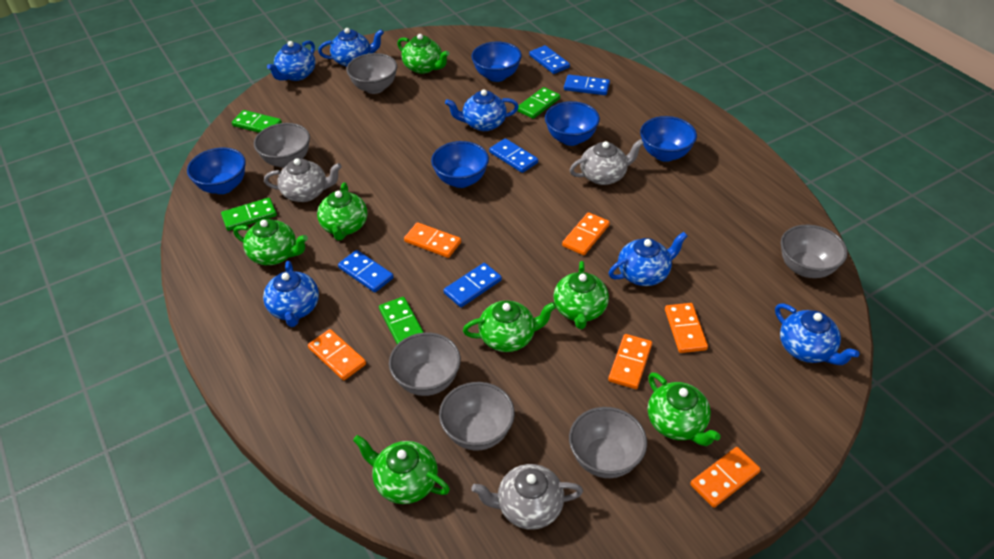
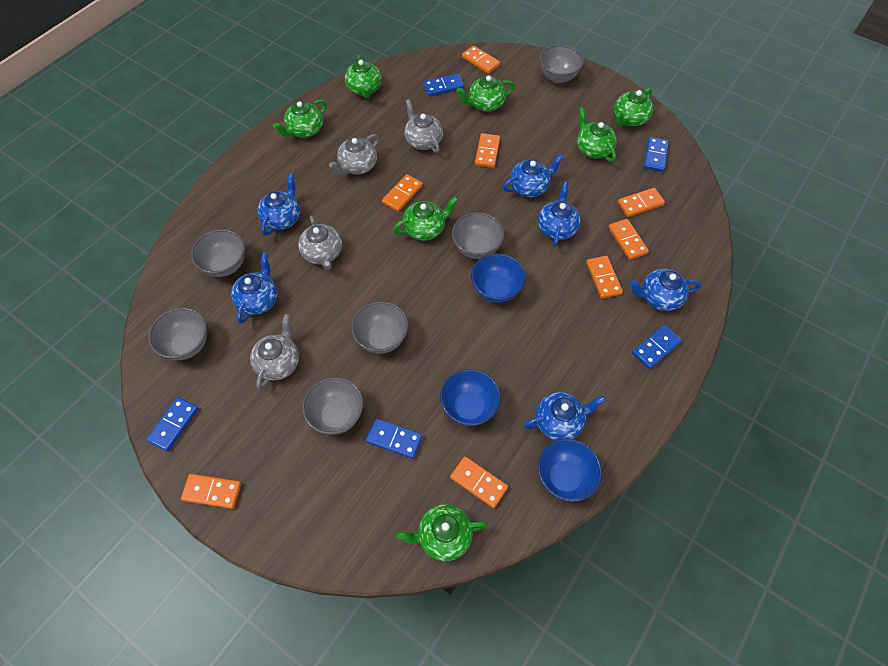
blue bowl: [187,148,246,194] [431,141,489,188] [472,42,522,82] [545,101,600,146] [640,116,697,162] = 5 -> [440,369,501,426] [471,254,526,303] [538,439,602,502] = 3
green domino: [221,198,277,231] [232,110,282,133] [379,297,424,344] [518,87,560,119] = 4 -> none = 0
grey teapot: [264,158,342,202] [471,464,583,530] [570,139,644,185] = 3 -> [250,314,299,390] [298,215,342,270] [329,134,379,175] [404,99,443,153] = 4
orange domino: [308,329,366,380] [404,222,461,258] [562,212,610,255] [608,334,652,389] [665,303,708,353] [690,447,761,508] = 6 -> [181,474,241,509] [382,174,423,212] [450,456,508,508] [462,46,500,74] [475,133,500,168] [586,256,623,299] [608,219,649,260] [618,188,665,217] = 8

